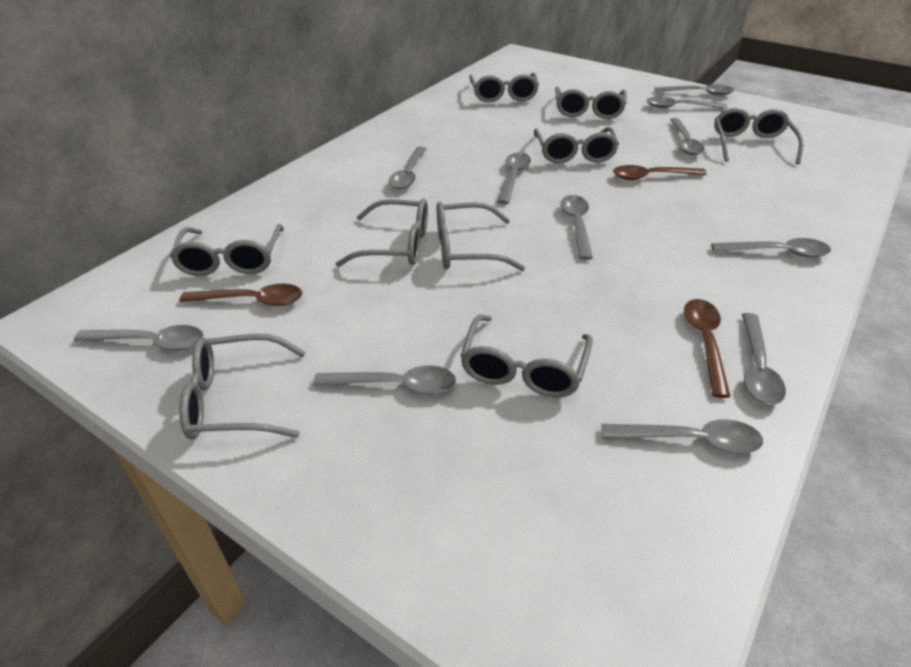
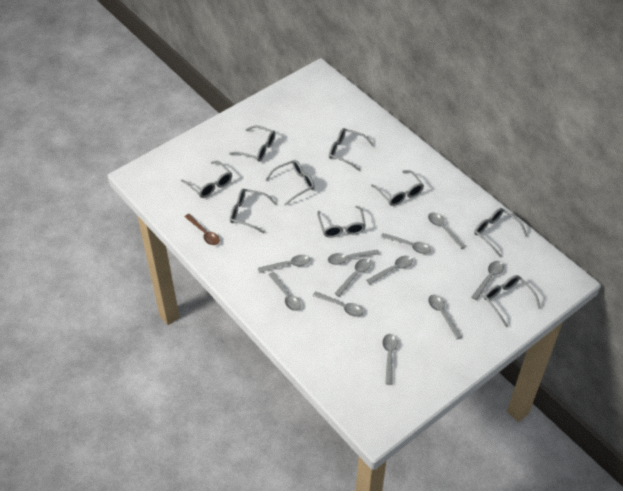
brown spoon: [179,284,302,306] [613,165,707,180] [684,299,731,398] = 3 -> [184,214,220,245] = 1

